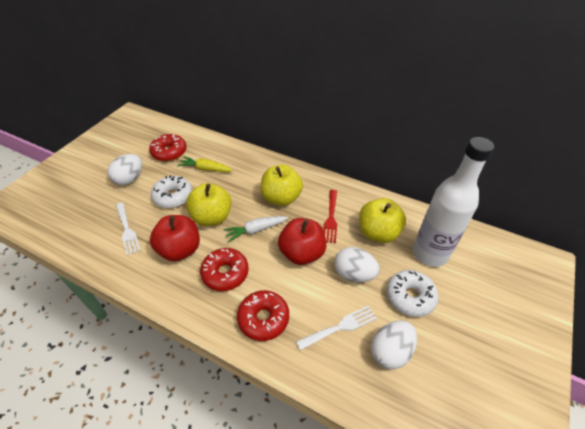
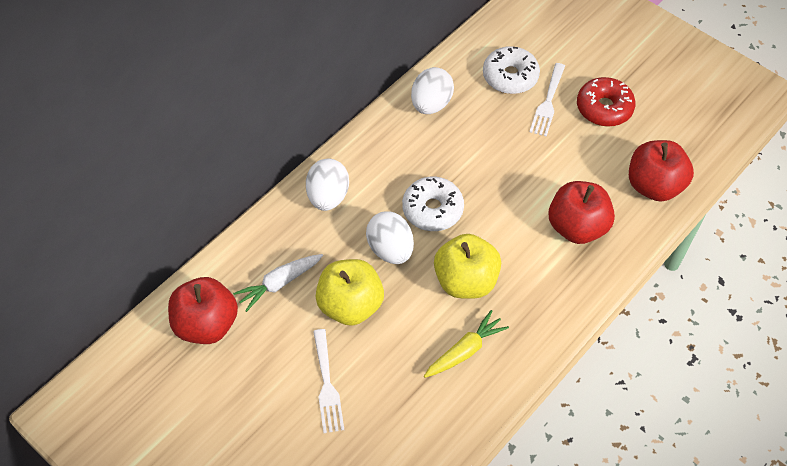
red apple: [150,215,200,261] [278,218,326,265] = 2 -> [168,277,238,344] [548,181,615,244] [629,140,694,201] = 3
red donut: [149,134,187,161] [200,248,249,291] [237,290,289,341] = 3 -> [577,77,636,127] = 1
red fork: [324,190,337,243] = 1 -> none = 0
white bottle: [413,137,494,267] = 1 -> none = 0
yellow apple: [186,183,231,226] [261,165,303,206] [359,198,406,243] = 3 -> [316,259,384,326] [434,234,501,299] = 2

